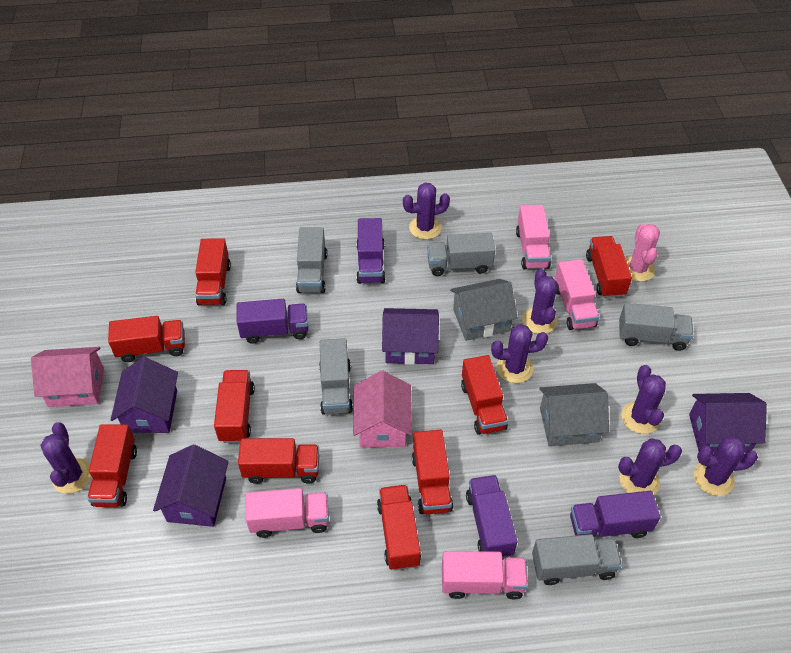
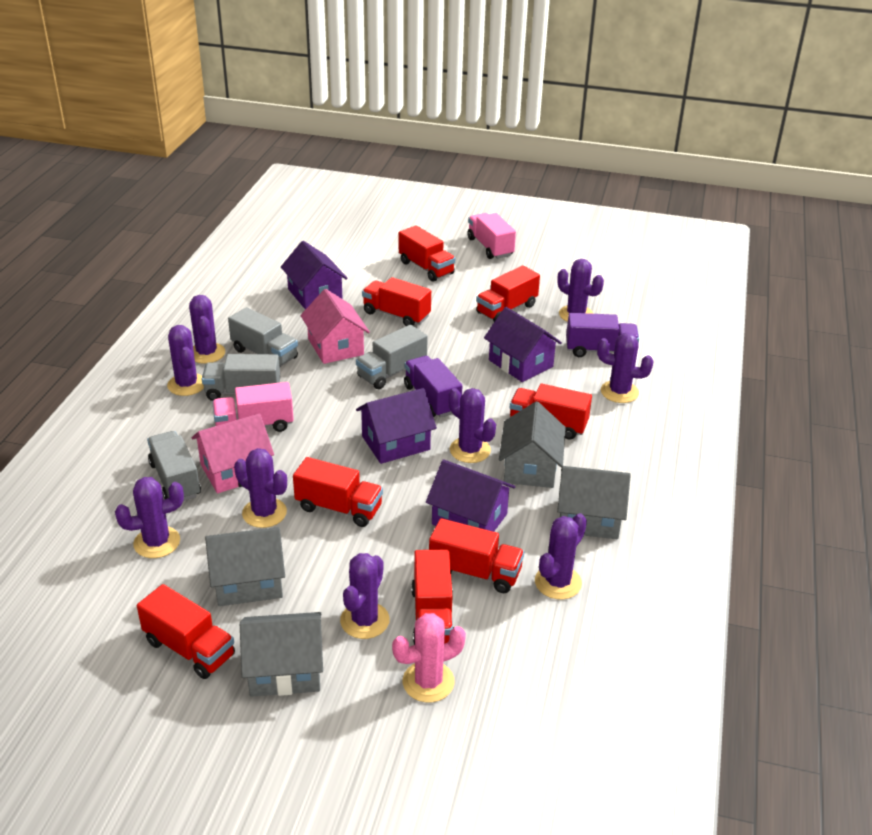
grey house: [450,279,518,341] [539,383,609,446] = 2 -> [205,527,285,606] [240,612,323,697] [499,402,566,488] [557,466,631,539] = 4
grey truck: [296,227,327,293] [319,338,353,415] [427,233,495,276] [532,534,622,585] [619,303,694,351] = 5 -> [147,431,201,501] [202,354,280,401] [228,307,298,366] [356,325,428,389] = 4
pink truck: [245,488,329,538] [442,551,528,599] [516,205,551,269] [555,259,599,330] = 4 -> [212,382,294,432] [467,213,516,259] = 2
purple cactus: [40,422,92,494] [403,183,450,239] [491,324,548,383] [522,269,558,334] [618,438,682,495] [621,365,666,434] [694,436,758,496] = 7 -> [115,477,184,558] [167,325,204,396] [189,295,225,364] [234,448,287,528] [340,553,390,639] [448,388,496,463] [535,513,587,600] [558,259,604,322] [597,333,654,403] = 9
purple truck: [237,299,308,344] [356,218,385,284] [466,475,517,558] [570,491,660,538] = 4 -> [404,356,462,418] [566,313,639,357] = 2
red truck: [87,424,137,507] [108,316,185,362] [195,238,231,306] [214,370,255,443] [238,438,319,484] [377,485,421,570] [412,430,453,514] [461,355,508,435] [586,236,632,298] = 9 -> [137,584,235,679] [293,457,383,527] [362,277,431,326] [399,225,455,282] [411,550,454,645] [429,518,524,593] [476,265,540,322] [510,384,592,440] = 8

